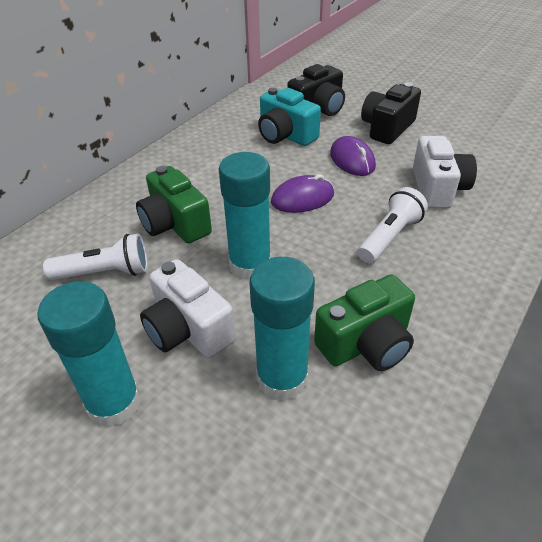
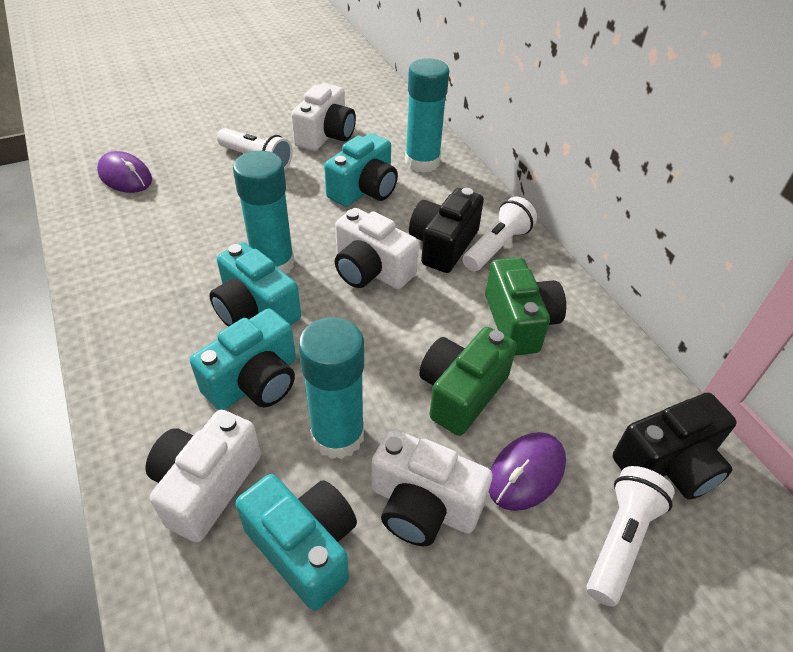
turquoise camera: [258,88,321,146] = 1 -> [190,308,296,410] [209,242,301,327] [235,474,357,611] [324,133,398,207] = 4
white camera: [140,259,236,358] [413,136,477,208] = 2 -> [146,410,261,542] [291,83,356,151] [335,208,419,289] [372,429,492,546] = 4
white flashlight: [43,234,148,280] [357,187,428,263] = 2 -> [217,128,293,170] [463,196,537,271] [586,466,675,607] = 3

